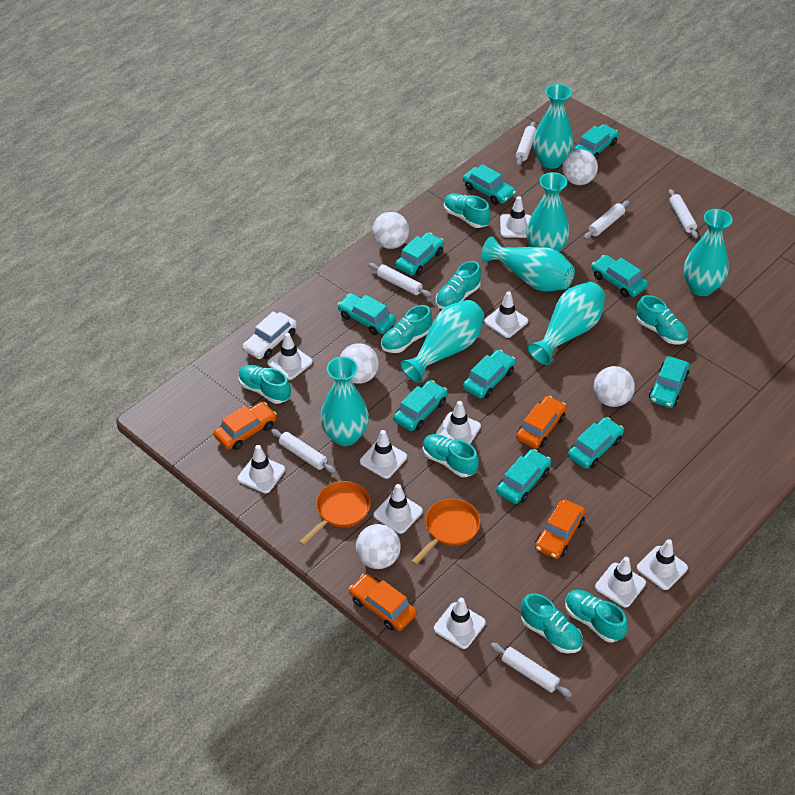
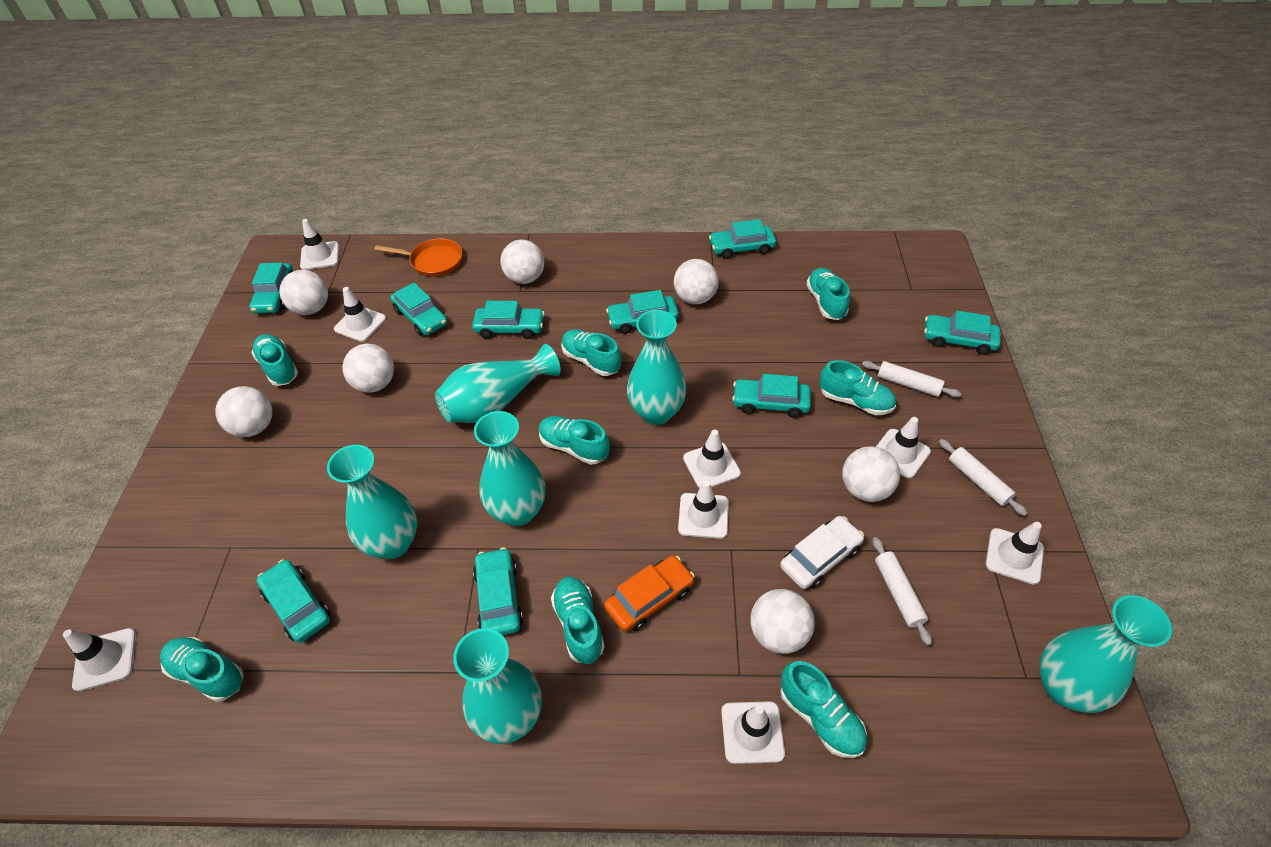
orange car: [214,402,277,450] [349,574,417,631] [516,396,567,449] [535,499,586,559] = 4 -> [604,555,695,632] = 1
orange pan: [299,481,371,546] [411,499,480,565] = 2 -> [374,238,463,277] = 1
turquoise car: [337,293,396,335] [393,380,448,431] [395,233,444,275] [463,164,516,205] [463,350,516,399] [496,449,551,504] [568,417,624,469] [574,124,619,160] [592,255,648,298] [649,356,689,408] = 10 -> [249,263,293,313] [256,559,330,643] [390,283,448,336] [472,301,545,339] [473,548,523,635] [606,290,679,334] [709,219,776,259] [732,374,811,418] [924,311,1000,355] = 9
turquoise vase: [320,356,369,446] [400,300,484,383] [481,236,575,292] [526,172,569,252] [528,282,605,365] [533,84,574,169] [684,209,733,296] = 7 -> [327,445,417,559] [435,344,561,423] [453,628,542,744] [474,411,545,526] [627,310,686,425] [1040,595,1172,713] = 6
white ball: [340,343,379,384] [356,524,401,569] [372,212,409,249] [562,150,598,185] [594,366,635,407] = 5 -> [216,386,272,437] [279,270,328,315] [342,344,394,393] [501,239,544,284] [673,259,719,304] [750,589,815,654] [842,446,900,502] = 7
white rolling pin: [271,429,336,473] [369,263,431,297] [491,643,572,697] [516,122,536,166] [584,201,629,239] [669,189,698,238] = 6 -> [862,361,961,397] [873,537,932,645] [939,439,1027,516] = 3
white traffic cone: [238,445,285,493] [267,333,313,380] [360,430,407,479] [374,484,423,534] [434,598,486,649] [436,401,481,444] [484,291,528,338] [500,196,531,238] [595,557,646,607] [637,539,688,590] = 10 -> [63,628,136,691] [300,219,339,270] [334,287,386,342] [678,481,729,539] [683,429,741,488] [721,701,785,764] [876,417,931,478] [986,522,1044,585] = 8

